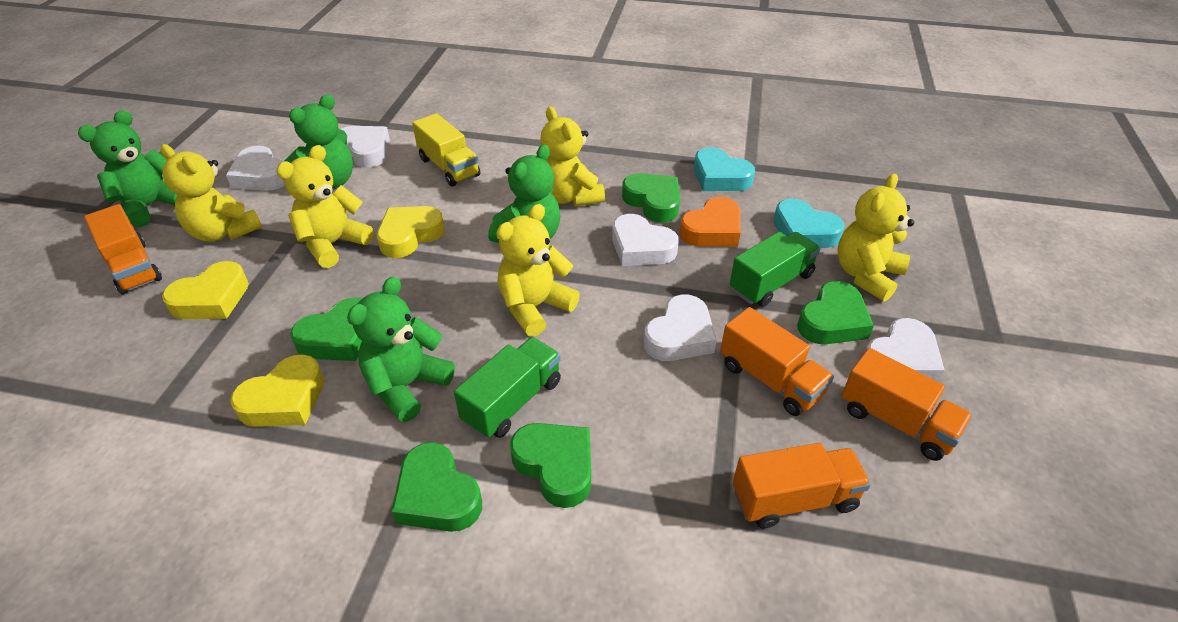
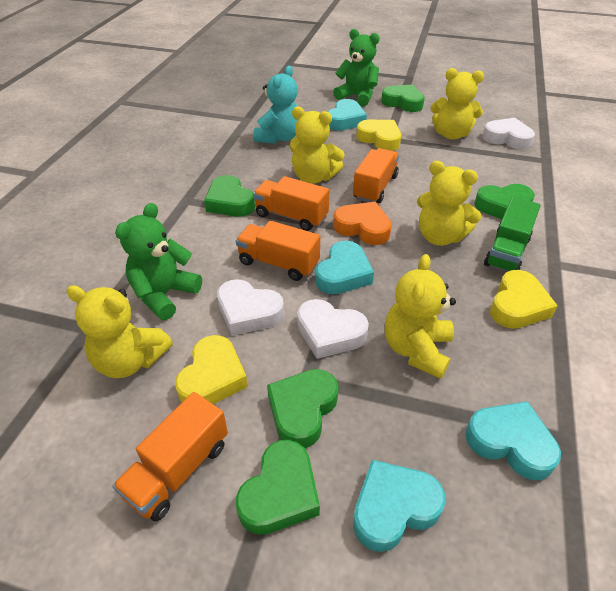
green teddy bear: [78,110,178,227] [285,95,353,188] [347,277,455,422] [488,145,561,243] = 4 -> [115,203,202,320] [333,29,380,106] = 2
green truck: [454,337,561,439] [730,232,820,307] = 2 -> [484,197,540,271] = 1
turquoise heart: [694,147,755,191] [774,198,845,248] = 2 -> [315,241,374,294] [328,99,367,131] [353,460,446,552] [465,401,561,480] = 4
turquoise teddy bear: none = 0 -> [253,66,298,144] = 1
white heart: [226,146,285,191] [341,126,390,168] [612,214,679,266] [644,294,717,361] [865,318,944,382] = 5 -> [217,279,284,336] [297,299,369,359] [482,118,535,150] = 3
yellow truck: [412,113,480,187] = 1 -> none = 0

